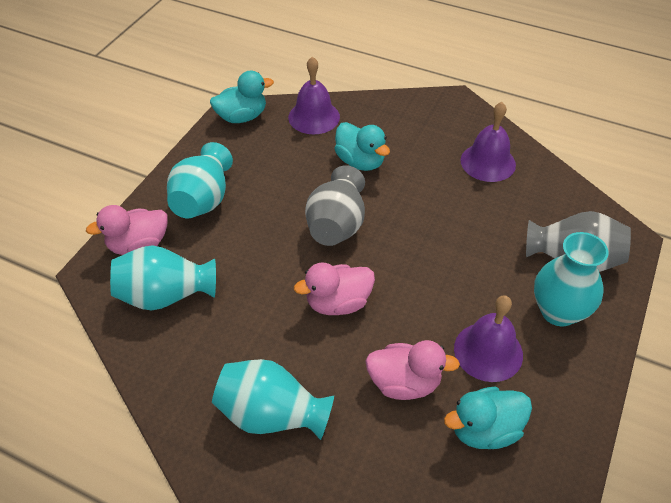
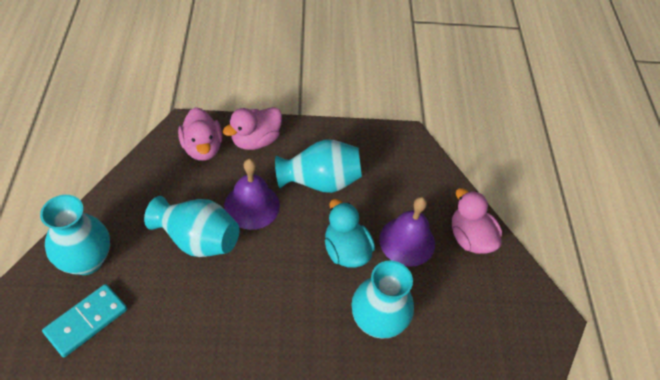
grey vase: [305,165,365,246] [526,211,631,272] = 2 -> none = 0
purple bell: [288,57,340,134] [454,295,523,382] [461,102,516,182] = 3 -> [224,159,280,230] [379,197,435,267] = 2
turquoise domino: none = 0 -> [42,284,127,357] = 1
turquoise duck: [210,71,274,123] [334,122,390,171] [444,387,532,449] = 3 -> [325,199,375,268] = 1

